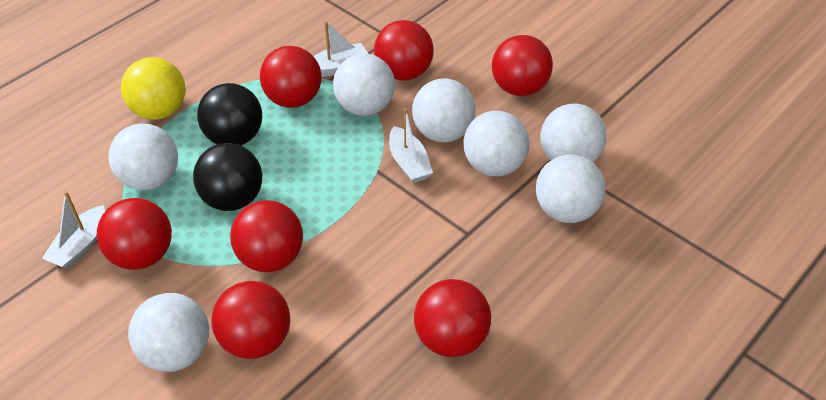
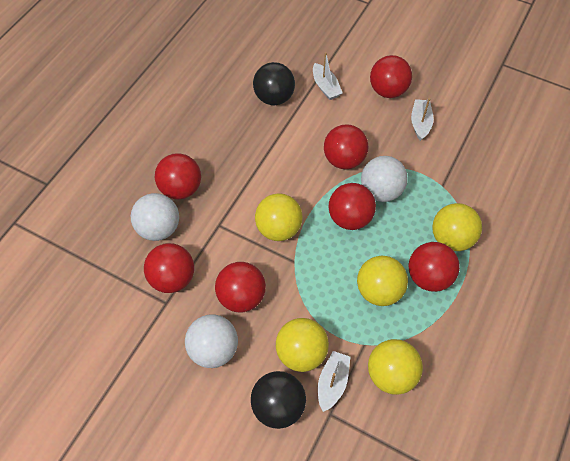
white ball: [109,123,178,190] [128,293,209,372] [333,54,395,116] [412,79,476,142] [463,111,529,176] [536,154,606,223] [541,104,607,162] = 7 -> [131,193,179,241] [185,314,238,368] [361,156,408,202] = 3
yellow ball: [121,57,186,120] = 1 -> [255,193,302,241] [276,318,329,372] [357,256,408,306] [368,339,423,395] [432,203,482,251] = 5

